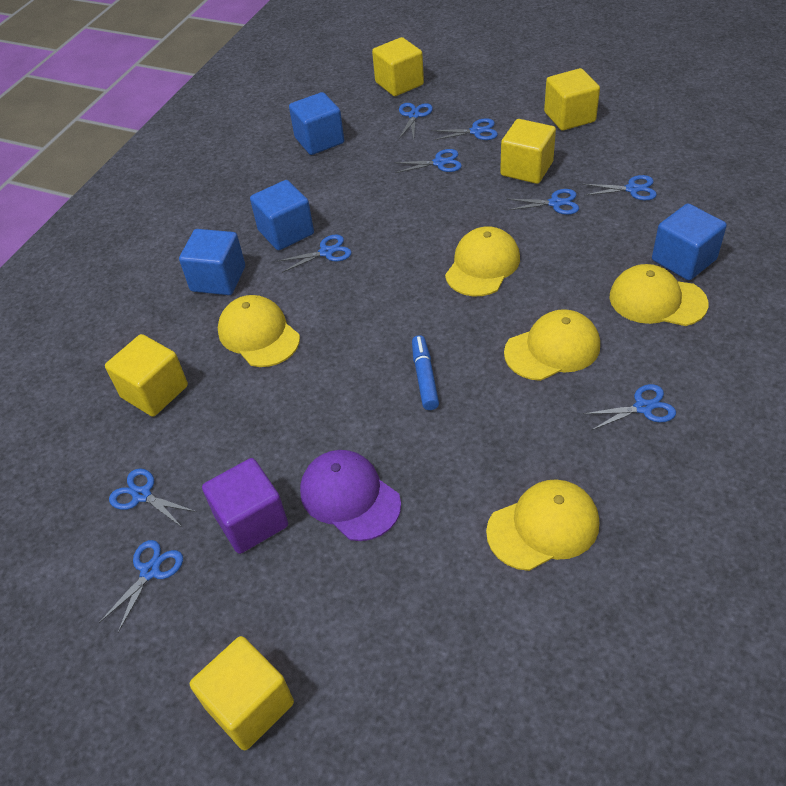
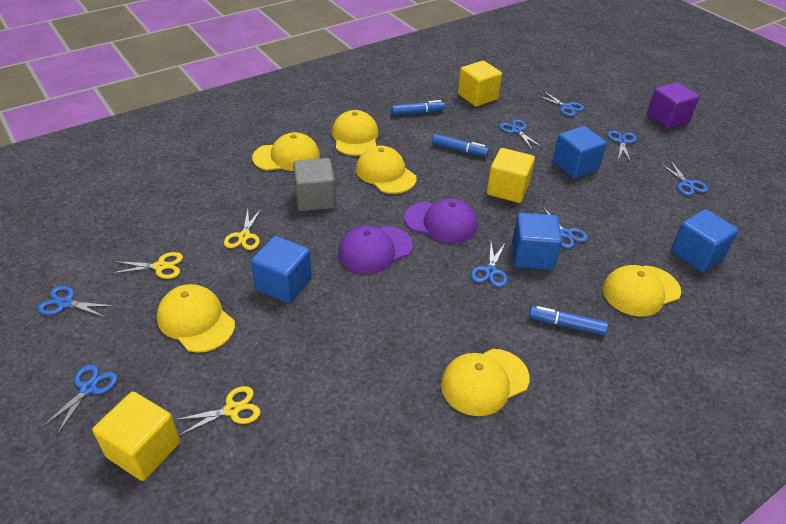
blue marker: [412,335,439,410] = 1 -> [391,100,445,116] [432,134,489,157] [529,306,608,335] = 3
blue scissors: [99,540,183,632] [109,468,197,527] [276,234,352,273] [393,149,462,173] [399,103,433,139] [432,118,498,140] [507,189,579,215] [583,175,657,200] [583,384,676,430] = 9 -> [37,286,114,318] [40,365,118,436] [471,242,508,287] [499,119,543,149] [533,207,588,249] [536,91,585,116] [607,130,637,163] [660,160,708,196] = 8
grey cube: none = 0 -> [293,158,336,211] = 1
purple cap: [300,450,401,541] = 1 -> [338,225,413,274] [404,198,478,243] = 2
yellow cap: [218,295,300,367] [445,227,520,296] [486,479,599,571] [504,309,600,381] [609,264,709,326] = 5 -> [157,284,235,353] [252,132,320,171] [332,110,378,156] [356,146,417,194] [441,349,529,416] [603,265,681,317] = 6
yellow cube: [105,334,188,417] [190,636,294,750] [372,37,424,96] [500,119,556,184] [544,68,600,131] = 5 -> [92,392,180,481] [458,61,502,107] [487,148,535,203] = 3
yellow scissors: none = 0 -> [111,252,183,279] [174,386,261,436] [224,208,262,250] = 3

